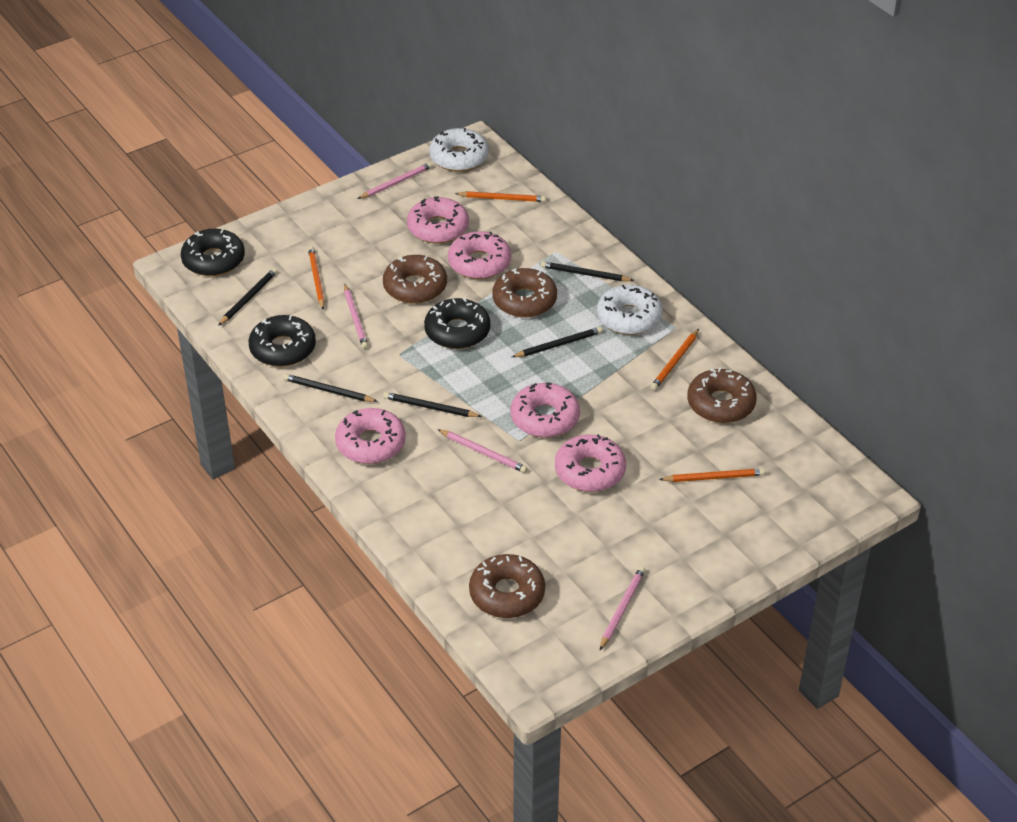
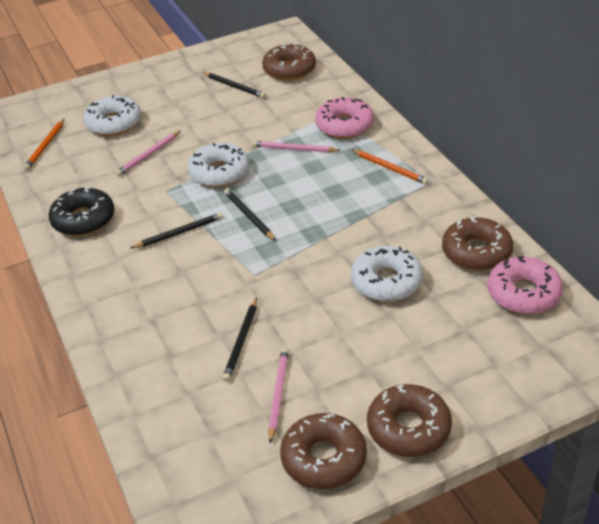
black donut: [181,229,245,276] [249,315,316,367] [424,298,490,349] = 3 -> [48,187,115,236] = 1
black pencil: [218,268,277,326] [283,374,378,402] [383,392,482,417] [512,327,603,357] [541,261,634,281] = 5 -> [131,212,223,248] [203,72,266,98] [223,298,257,382] [224,189,276,241] = 4
orange pencil: [308,247,325,310] [455,191,546,202] [651,329,699,390] [659,468,765,482] = 4 -> [23,118,65,170] [351,149,429,184] = 2
pink donut: [335,408,406,464] [407,196,469,244] [448,231,511,279] [511,382,580,438] [555,434,626,492] = 5 -> [315,97,374,139] [487,256,563,314] = 2
pink pencil: [344,284,368,349] [358,162,433,199] [437,429,528,473] [600,566,646,650] = 4 -> [115,131,181,176] [252,141,341,152] [268,348,289,444] = 3
white donut: [429,128,489,172] [597,285,663,335] = 2 -> [84,95,141,136] [188,143,250,188] [351,246,423,302] = 3

